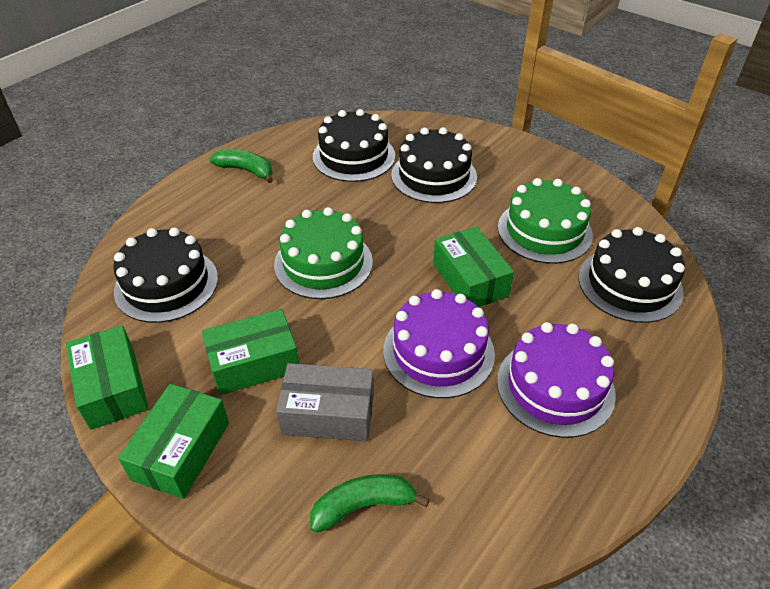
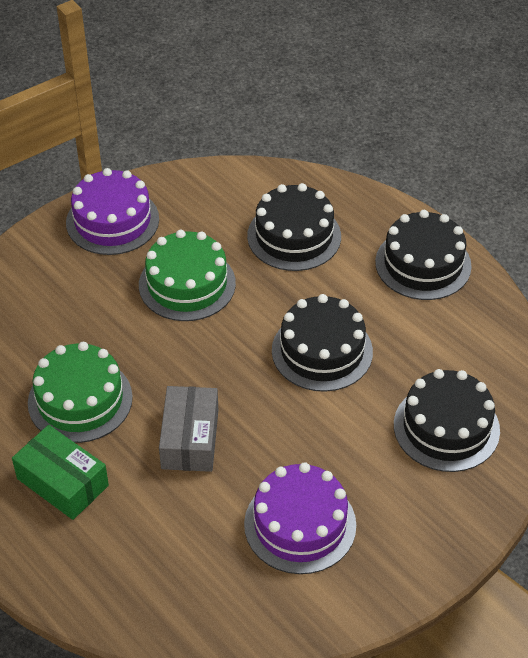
green banana: [209,149,273,183] [310,474,430,533] = 2 -> none = 0
green box: [66,325,149,430] [118,384,229,499] [202,309,299,395] [433,226,514,307] = 4 -> [12,425,109,520] = 1

